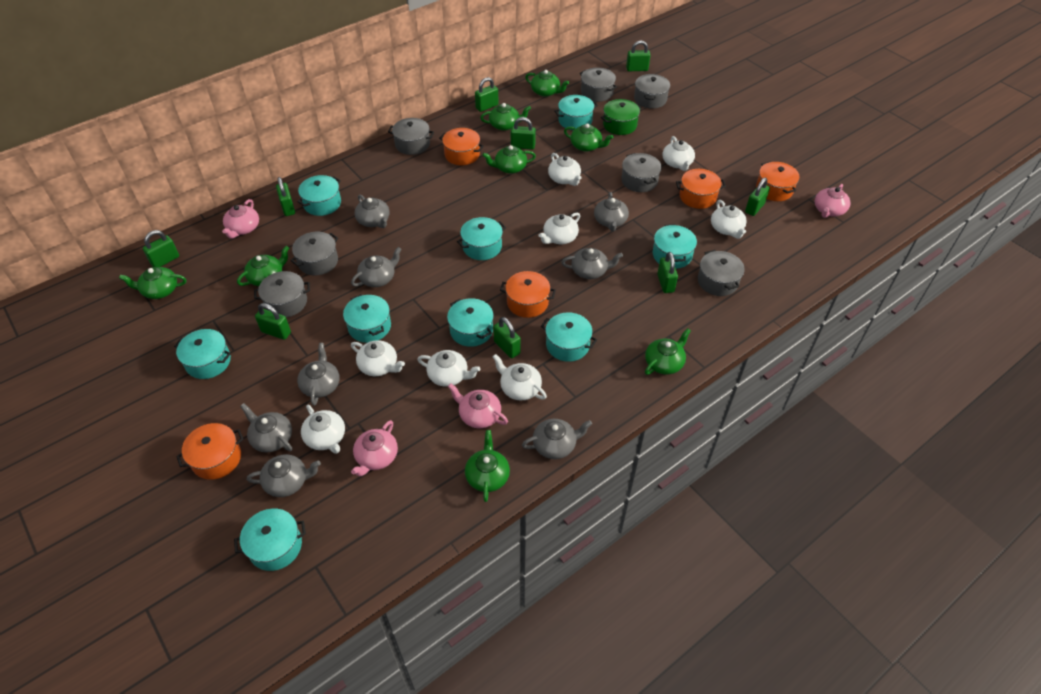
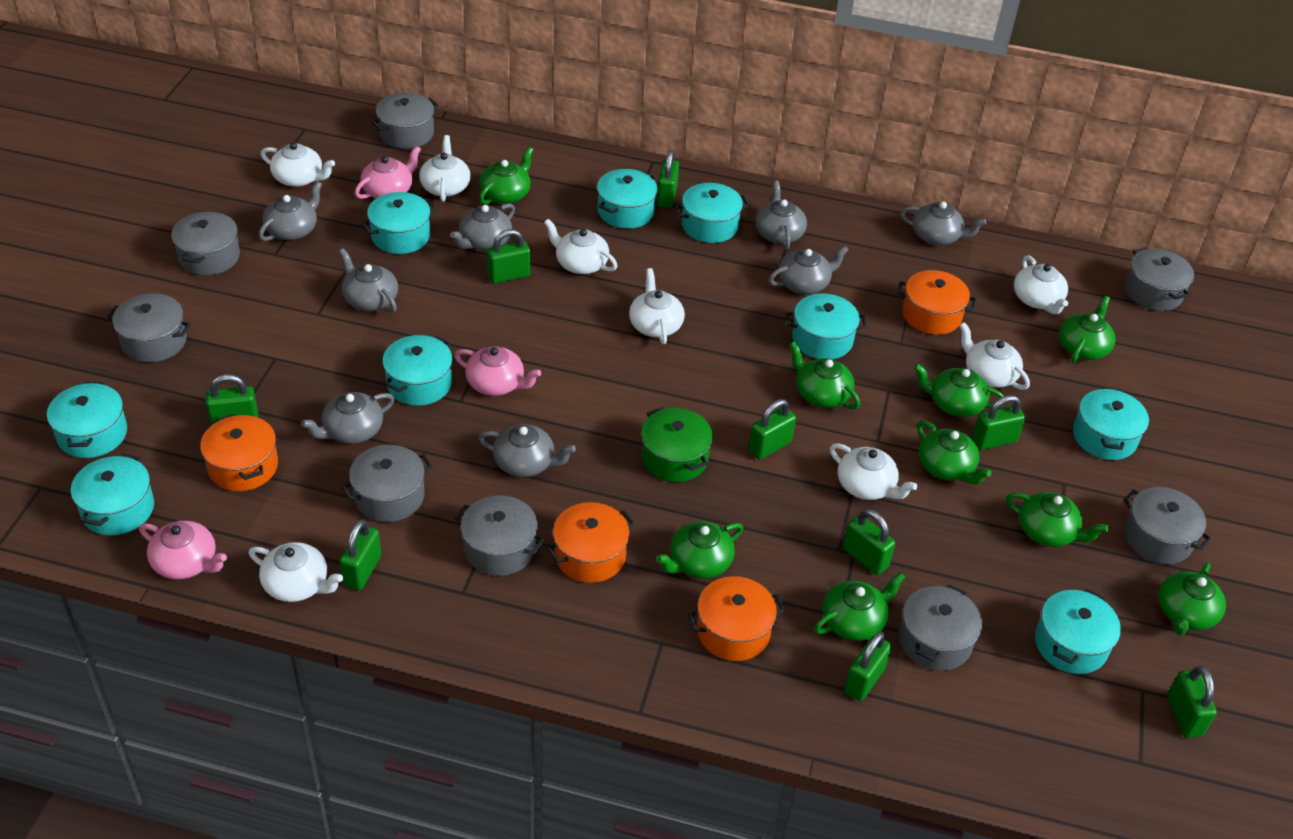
green teapot: [119,267,186,299] [237,246,289,286] [465,430,510,502] [480,103,531,131] [482,145,536,174] [525,70,569,97] [564,123,613,152] [645,328,691,375] = 8 -> [479,147,533,205] [656,521,743,579] [790,341,860,409] [814,572,905,641] [914,364,1004,417] [917,421,992,484] [1006,492,1109,547] [1059,296,1115,363] [1159,562,1226,635] = 9
grey pot: [254,271,310,317] [290,232,338,276] [388,118,434,155] [580,67,617,102] [621,153,661,192] [634,74,670,109] [698,250,745,296] = 7 -> [107,293,191,362] [171,211,240,275] [341,445,433,522] [371,93,439,149] [454,496,545,576] [899,584,982,671] [1123,487,1212,564] [1125,248,1194,311] = 8
orange pot: [176,423,244,480] [439,128,484,165] [500,271,556,318] [676,169,726,209] [756,161,800,201] = 5 -> [200,414,278,491] [547,502,635,583] [688,576,785,661] [897,270,977,335] = 4
pink teapot: [222,199,259,238] [351,420,398,476] [448,384,508,428] [815,184,850,218] = 4 -> [139,521,227,579] [355,146,421,199] [454,346,541,396] = 3

